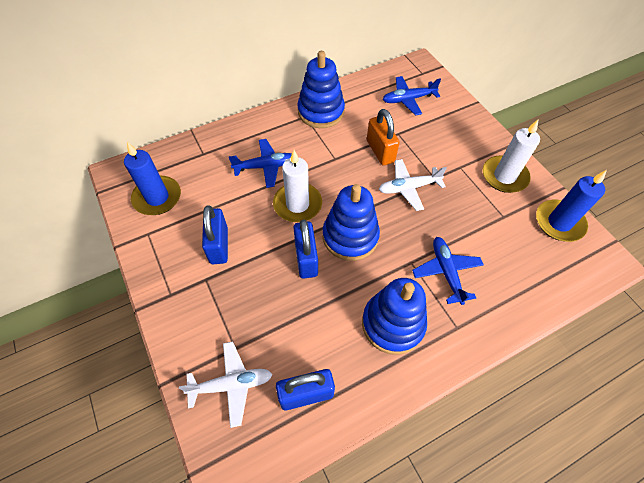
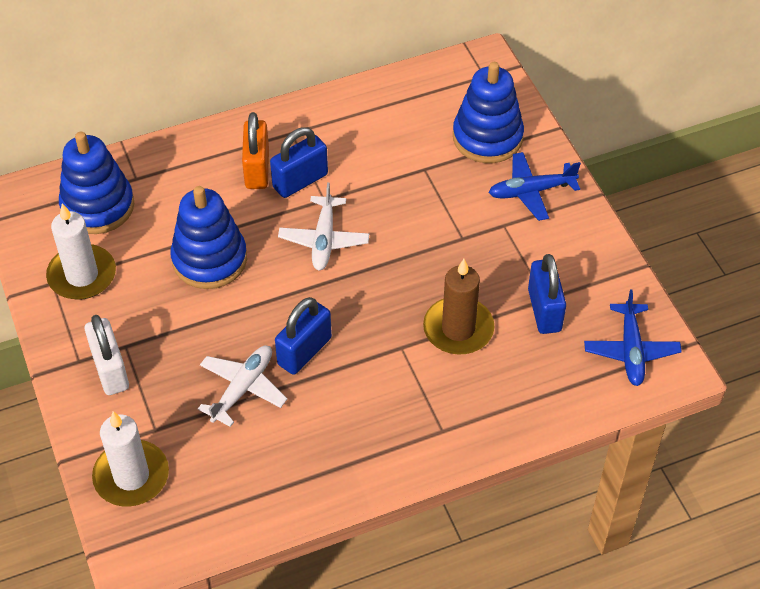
blue candle: [124,142,181,215] [536,170,607,242] = 2 -> none = 0
blue plane: [229,139,292,188] [383,76,441,116] [412,237,484,305] = 3 -> [489,152,581,221] [584,289,682,386] = 2
brown candle: none = 0 -> [423,259,495,354] = 1
white padlock: none = 0 -> [85,315,129,395] = 1

